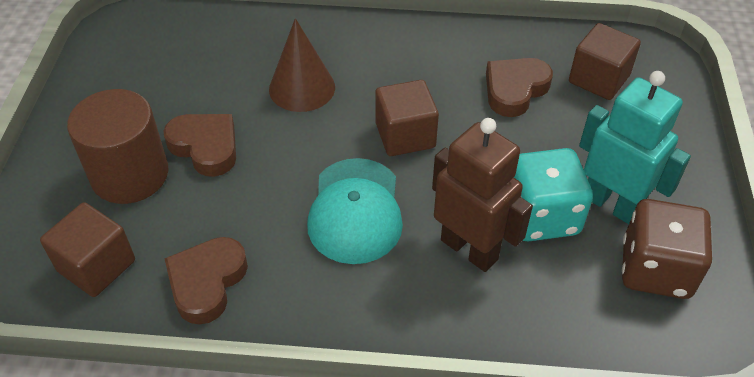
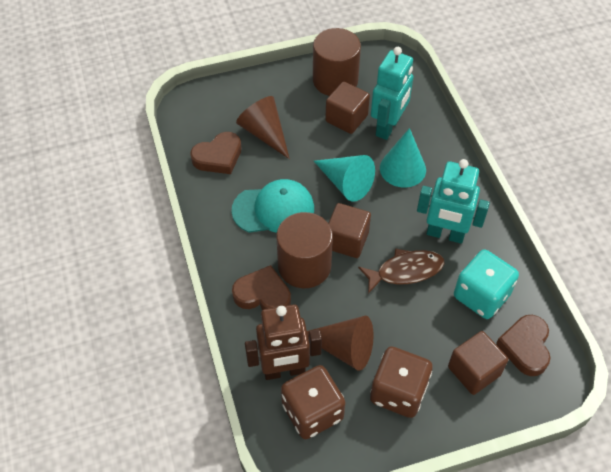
brown cone: [269,18,335,112] = 1 -> [236,96,290,159] [307,315,374,371] = 2
brown cylinder: [67,89,168,204] = 1 -> [276,212,333,288] [313,28,361,96] = 2
brown dice: [622,199,712,299] = 1 -> [281,365,345,439] [370,346,433,418] = 2
brown fish: none = 0 -> [358,248,445,294] = 1
turquoise cone: none = 0 -> [314,155,375,202] [380,128,426,188] = 2
turquoise robot: [579,71,691,224] = 1 -> [371,47,414,140] [417,159,490,244] = 2

